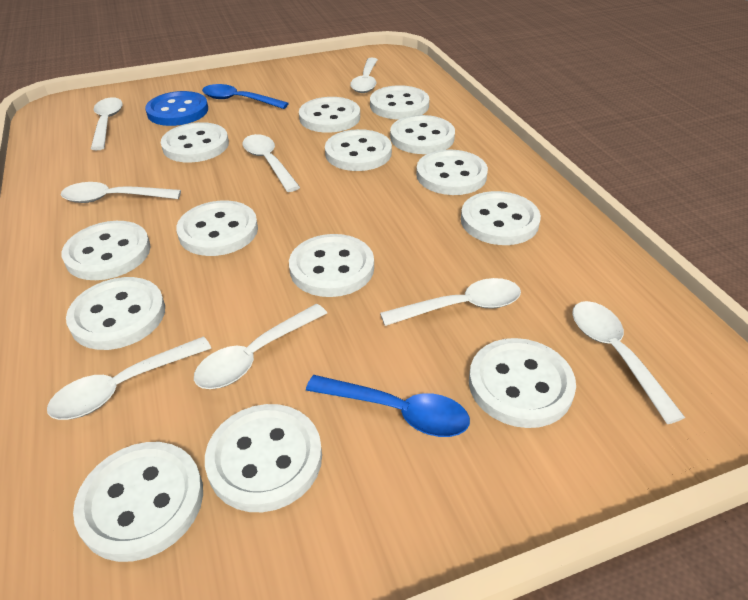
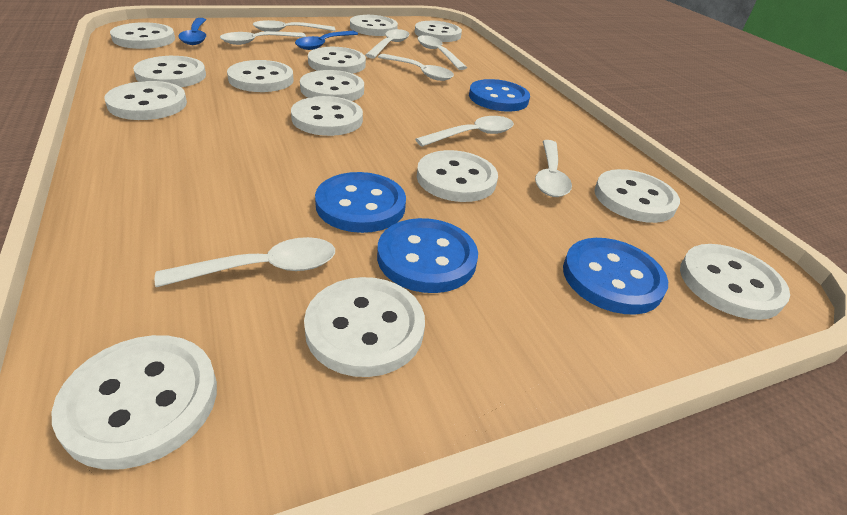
blue button: [145,91,208,126] = 1 -> [315,172,406,233] [377,218,478,293] [469,79,530,112] [563,238,668,315] = 4

